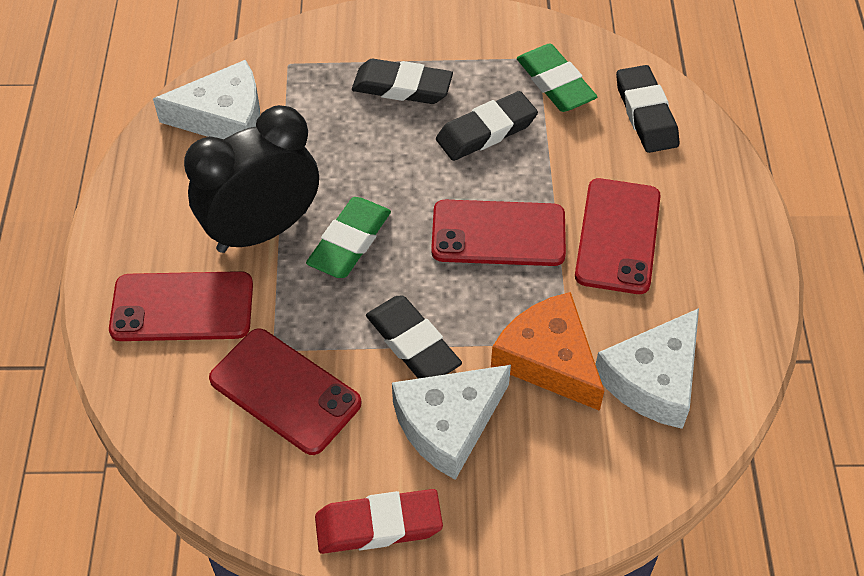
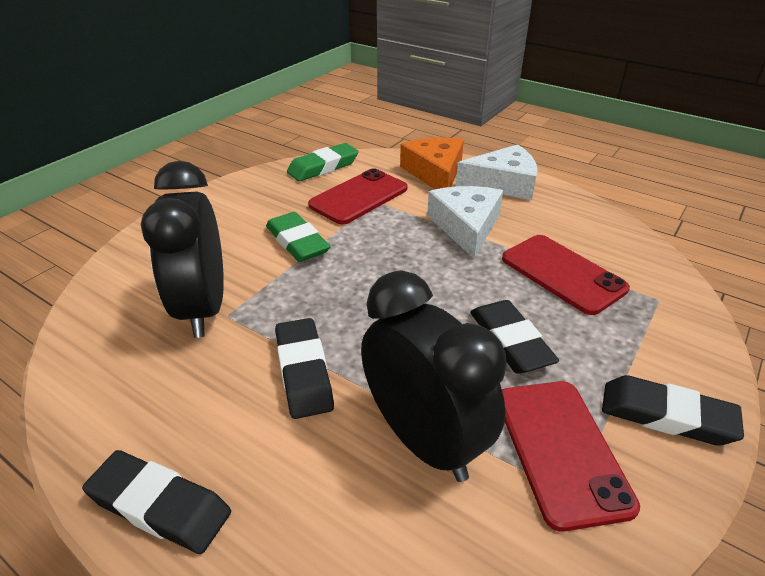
black clock: [184,105,319,253] = 1 -> [141,161,224,338] [361,270,507,482] = 2
red eraser: [315,489,443,554] = 1 -> none = 0
red phone: [109,271,253,341] [209,328,362,455] [431,200,566,266] [575,178,661,294] = 4 -> [308,168,408,224] [502,235,630,315] [502,381,640,532] = 3
white cheese: [153,60,260,139] [392,365,511,480] [595,308,699,429] = 3 -> [427,186,503,259] [456,144,538,200] = 2

